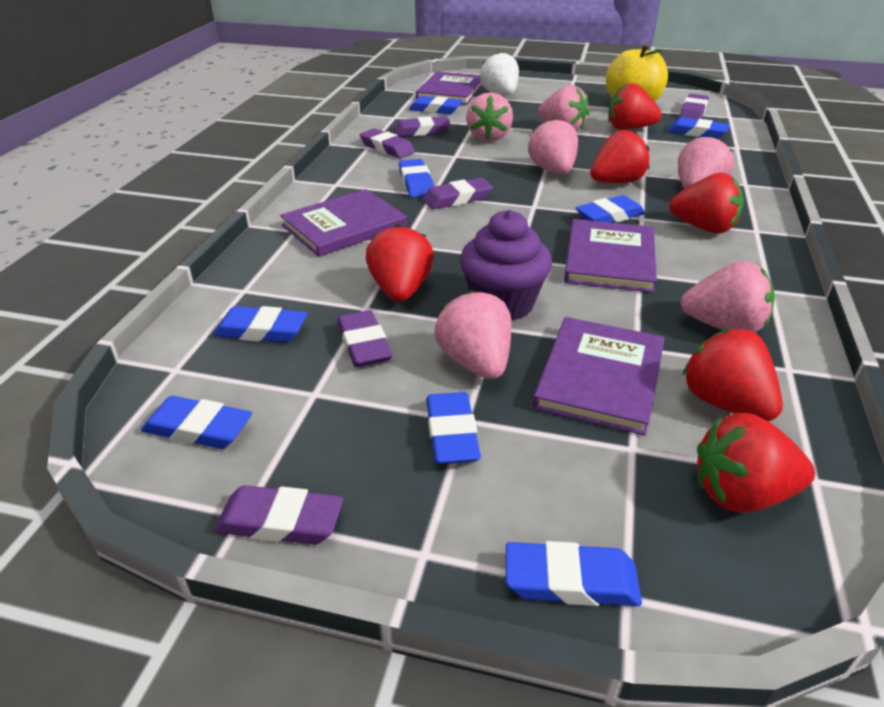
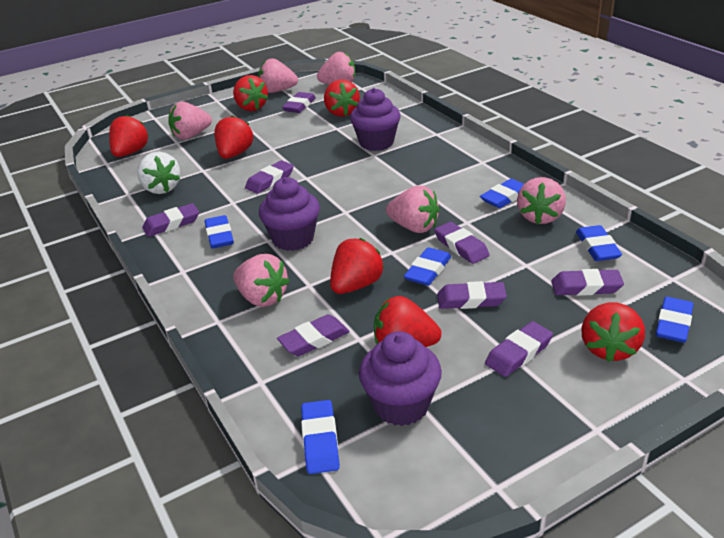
blue eraser: [141,396,252,449] [213,306,308,343] [399,159,434,198] [409,96,463,114] [426,392,481,464] [506,541,642,606] [576,195,645,223] [668,117,730,139] = 8 -> [205,215,234,249] [301,400,340,474] [404,247,451,286] [480,179,524,208] [576,225,622,261] [656,297,694,343] = 6
purple book: [280,189,407,257] [416,72,483,105] [533,317,665,436] [564,219,657,293] = 4 -> none = 0
purple cupcake: [460,210,552,321] = 1 -> [259,177,320,251] [350,88,401,151] [359,331,442,426] = 3
purple eraser: [214,485,343,545] [337,310,392,367] [360,128,415,159] [393,116,451,137] [423,178,493,209] [680,94,709,119] = 6 -> [142,203,199,237] [245,160,294,194] [277,314,350,356] [282,92,316,113] [434,222,490,264] [437,281,507,309] [485,321,553,377] [551,269,624,296] = 8
red strawberry: [366,224,434,302] [590,130,649,183] [608,83,662,130] [669,172,744,234] [683,328,783,421] [697,413,815,513] = 6 -> [109,115,149,157] [214,115,253,159] [233,75,268,111] [324,80,360,117] [330,238,384,294] [374,296,441,347] [581,302,645,362] = 7
yellow apple: [606,44,668,102] = 1 -> none = 0

